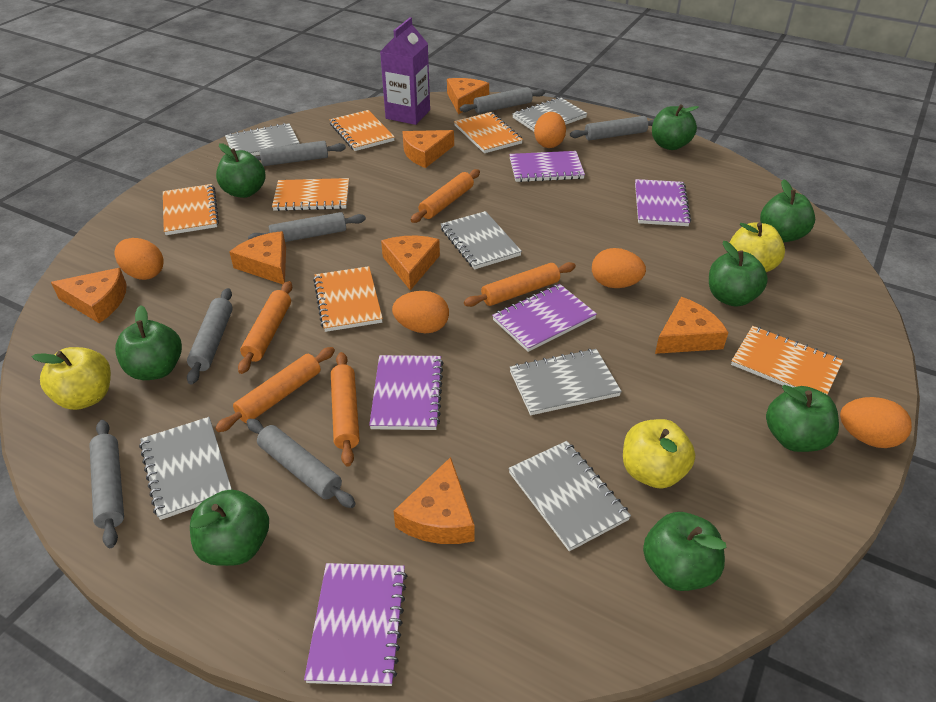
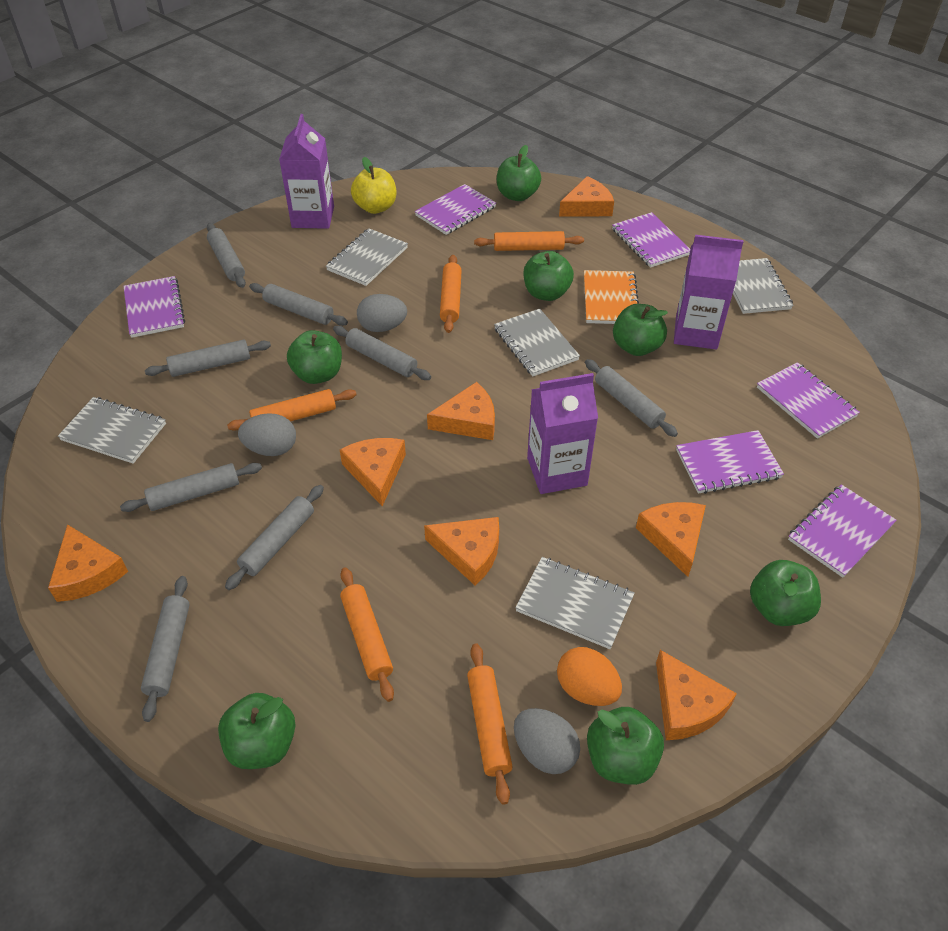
green apple: [115,305,182,380] [190,490,269,566] [216,143,266,198] [643,512,726,591] [652,104,698,150] [709,241,768,307] [760,179,815,242] [766,385,839,452] = 8 -> [218,693,296,769] [287,330,342,384] [497,145,541,201] [524,251,574,301] [587,707,664,785] [613,304,668,356] [750,560,821,626] = 7
grey egg: none = 0 -> [238,413,296,456] [357,294,407,332] [514,708,580,774] = 3
grey notebook: [139,417,232,520] [225,123,300,156] [440,211,522,269] [508,441,631,551] [510,349,622,415] [512,97,588,131] = 6 -> [58,397,166,464] [326,228,408,286] [494,308,580,376] [515,557,635,649] [733,258,793,314] = 5
grey rolling pin: [89,420,124,548] [187,288,233,385] [247,419,355,508] [248,212,366,242] [255,141,346,166] [460,87,545,114] [570,116,654,141] = 7 -> [120,463,262,512] [141,576,190,722] [145,339,271,377] [207,223,246,288] [225,485,324,590] [249,283,348,326] [333,326,431,380] [585,359,678,437] = 8
orange egg: [115,238,164,280] [392,291,449,333] [534,112,566,148] [592,248,646,288] [840,397,912,448] = 5 -> [557,647,622,706] = 1
orange notebook: [163,184,219,235] [272,178,349,211] [313,266,383,332] [330,110,395,151] [454,112,523,153] [731,326,843,395] = 6 -> [584,270,639,324] = 1
purple carton: [380,17,430,125] = 1 -> [279,114,334,229] [527,373,598,494] [674,235,744,349] = 3
purple notebook: [304,563,407,686] [369,355,443,430] [492,284,597,352] [509,151,585,182] [635,179,691,226] = 5 -> [123,276,185,338] [415,184,496,235] [612,212,690,268] [676,430,784,494] [757,362,860,439] [788,484,897,578] = 6
yellow apple: [32,347,111,410] [623,419,695,489] [729,222,785,272] = 3 -> [351,157,396,214] = 1

